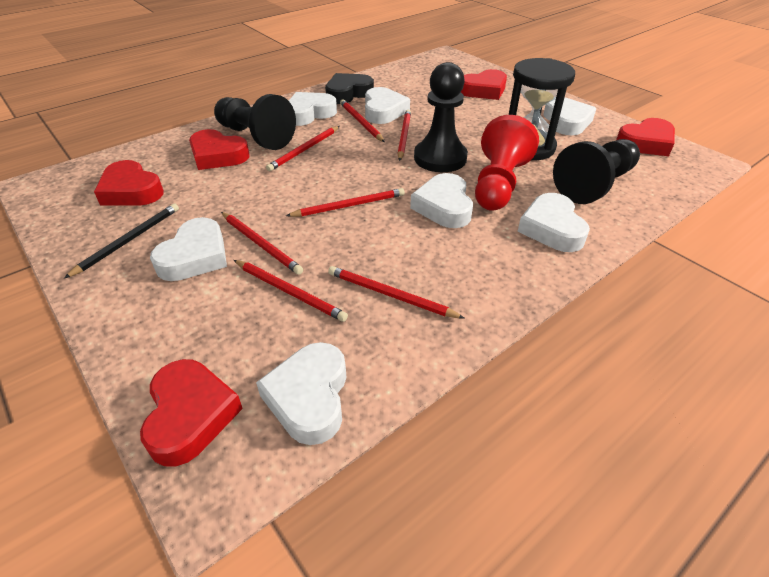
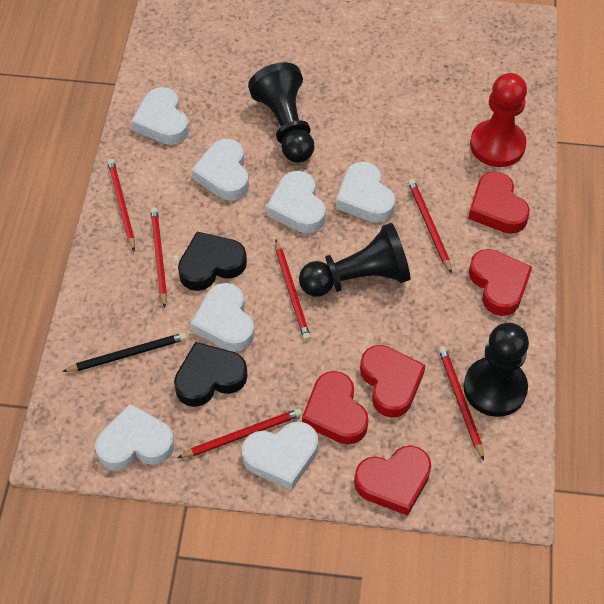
black heart: [325,73,374,104] = 1 -> [174,342,248,407] [178,232,247,291] = 2
black hourglass: [509,58,575,160] = 1 -> none = 0
red pencil: [221,212,303,275] [234,260,348,322] [266,126,339,171] [286,188,405,217] [328,266,465,319] [340,99,385,142] [398,110,411,161] = 7 -> [107,159,135,251] [150,207,167,308] [177,408,302,458] [275,239,311,341] [408,179,452,274] [438,346,484,461] = 6

